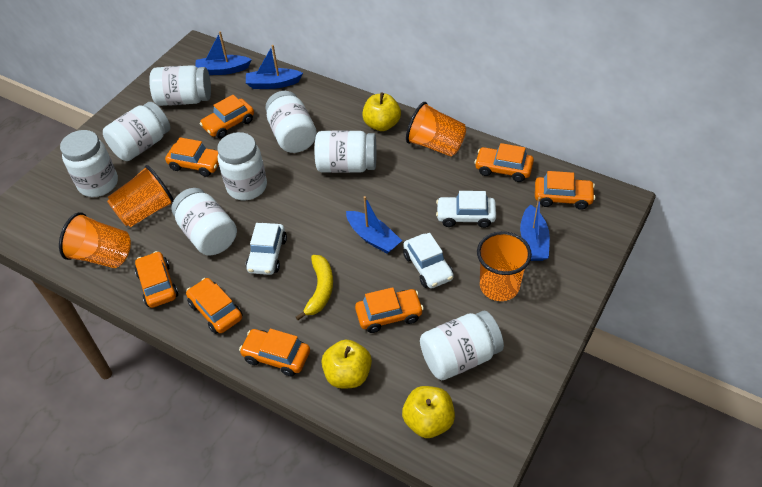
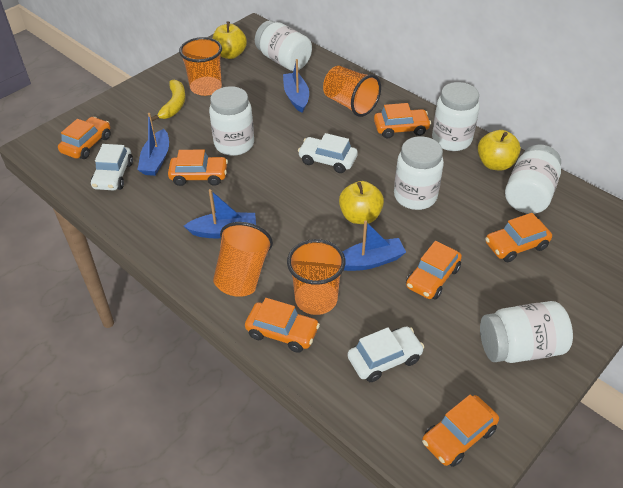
orange car: [135,251,178,308] [165,137,219,177] [186,278,242,334] [200,95,254,138] [239,329,310,376] [355,287,424,333] [474,143,534,182] [535,171,595,210] = 8 -> [58,117,111,159] [168,150,228,186] [245,298,320,353] [374,103,431,138] [406,241,462,300] [422,395,499,467] [485,213,552,262] = 7
white jar: [60,130,118,197] [103,102,171,161] [149,65,211,106] [171,188,237,255] [217,132,267,201] [265,91,317,153] [315,130,376,173] [420,311,504,380] = 8 -> [209,86,254,156] [255,20,312,71] [394,136,444,210] [432,82,480,151] [480,301,573,363] [505,144,561,214] = 6

